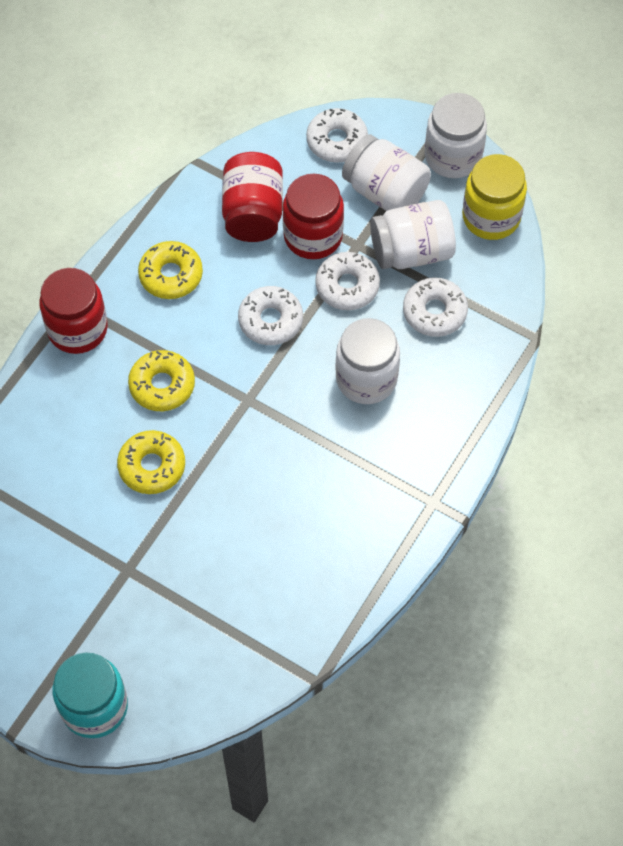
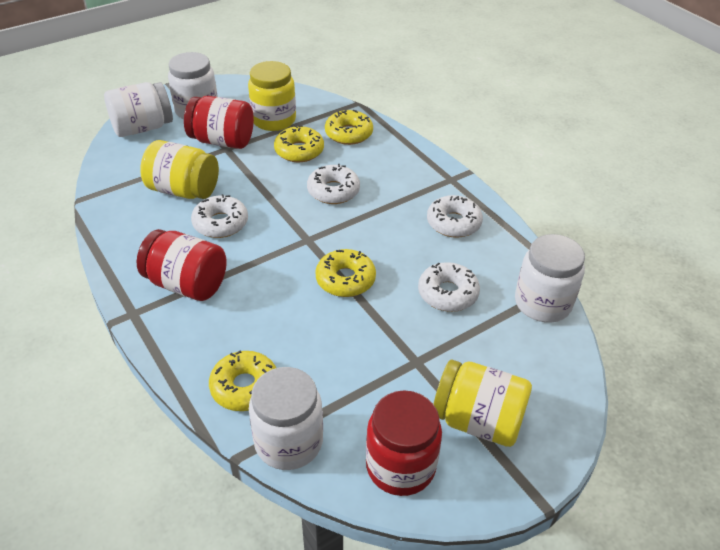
turquoise jar: [52,652,128,738] = 1 -> none = 0
yellow donut: [117,430,185,494] [128,350,195,411] [138,241,203,299] = 3 -> [209,351,276,411] [274,125,324,162] [315,249,376,297] [325,110,373,145] = 4
yellow jar: [462,154,527,240] = 1 -> [140,140,219,199] [248,61,296,131] [434,360,532,447] = 3

